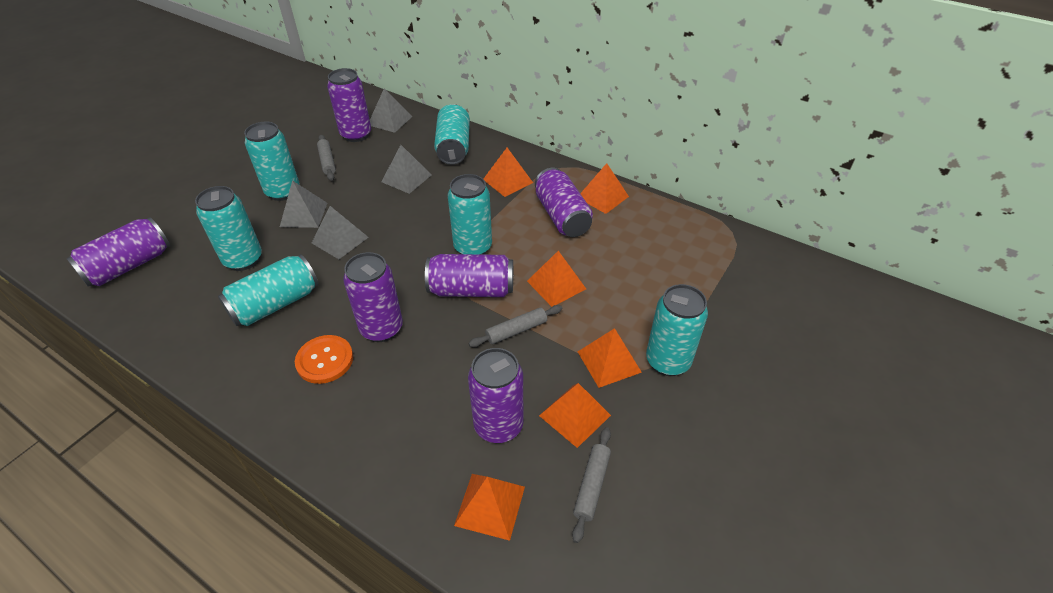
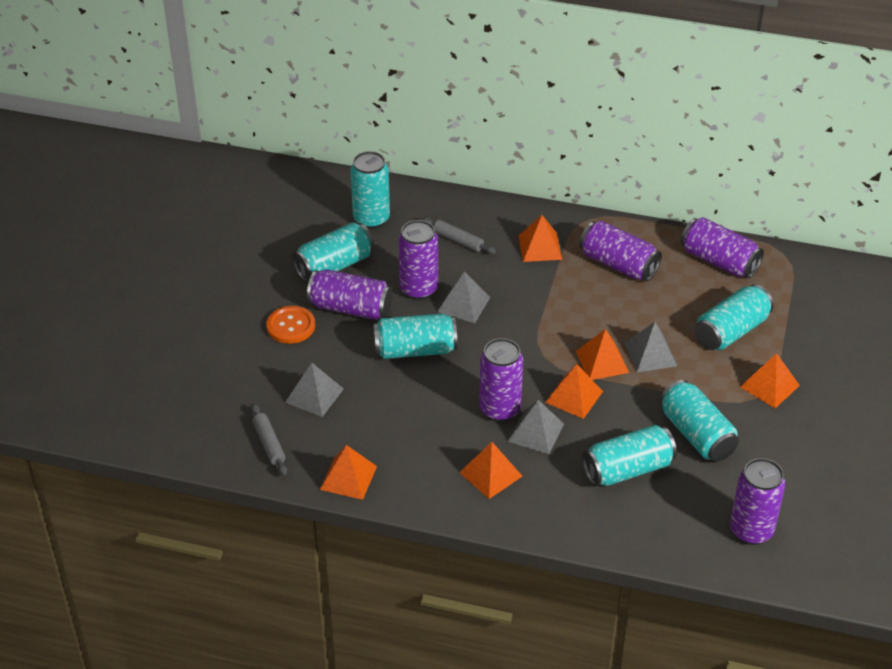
grey rolling pin: [317,135,336,181] [468,305,562,347] [572,427,611,543] = 3 -> [251,403,287,476] [421,217,496,254] = 2

